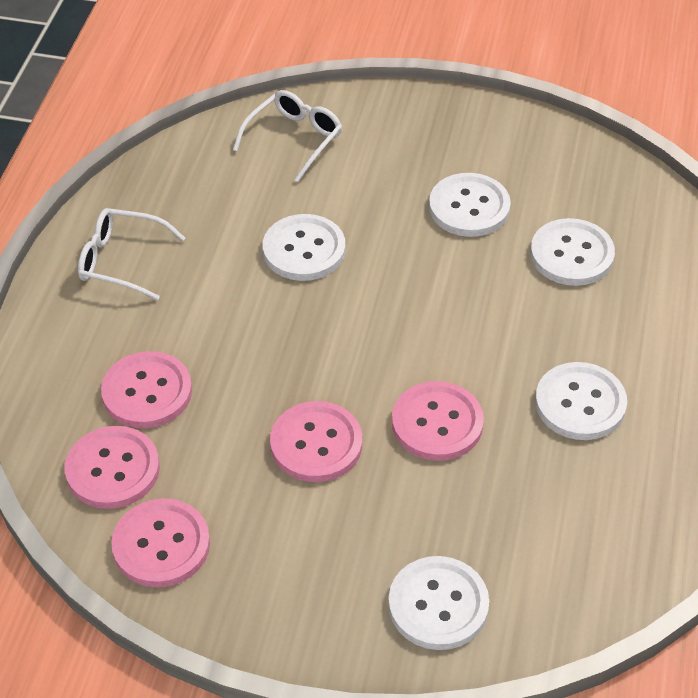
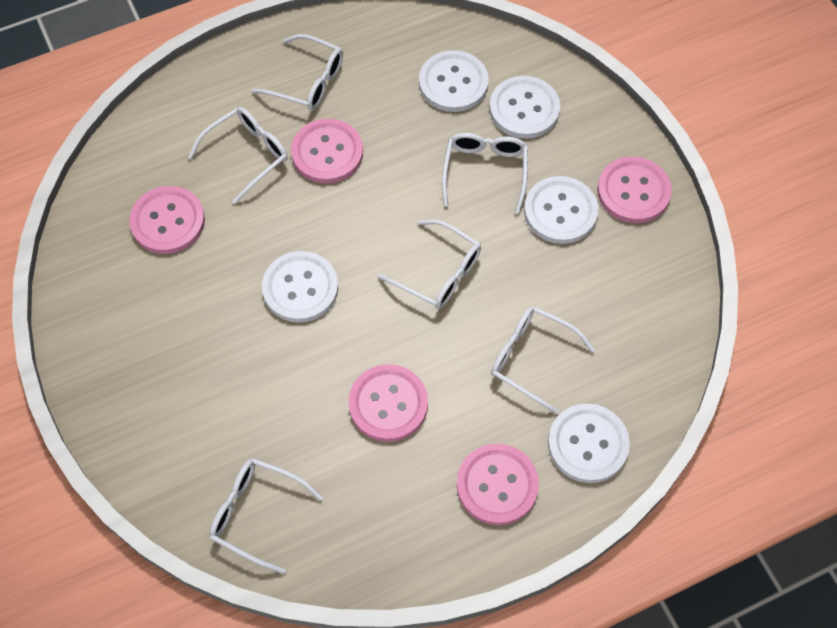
white glasses: [78,208,185,300] [233,90,342,182] = 2 -> [188,107,288,204] [209,458,323,574] [252,34,343,110] [377,220,481,309] [442,133,528,214] [491,306,595,414] = 6

